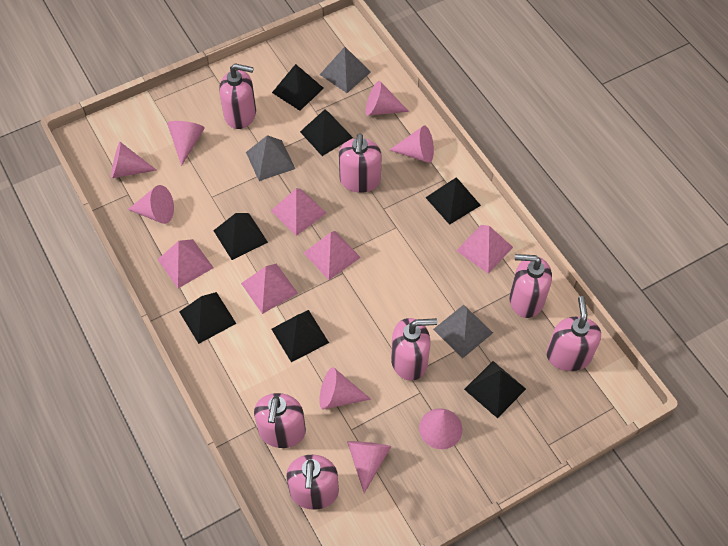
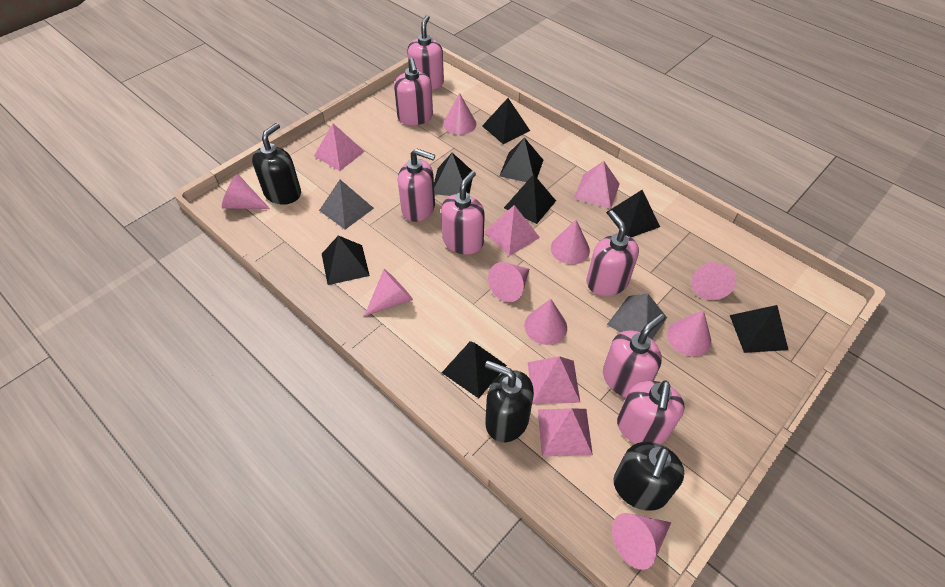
black pyramid: [179,292,236,344] [213,213,268,260] [272,64,324,111] [272,310,329,362] [300,109,353,156] [425,177,481,225] [464,361,526,418] = 7 -> [322,235,370,285] [434,153,472,196] [442,341,507,398] [482,98,530,144] [499,137,543,182] [504,174,556,224] [606,190,660,237] [730,305,788,353] = 8
black soap dispenser: none = 0 -> [252,123,301,204] [485,361,534,442] [613,442,684,511] = 3
grey pyramid: [246,135,295,181] [320,47,371,93] [433,305,493,358] = 3 -> [319,180,374,229] [607,293,667,339] = 2
pink cone: [111,142,157,179] [128,185,174,224] [167,121,205,166] [319,367,371,409] [347,441,391,493] [366,81,409,116] [390,126,434,163] [419,408,463,449] = 8 -> [222,174,270,209] [364,269,413,316] [443,93,476,135] [488,262,529,302] [524,299,567,345] [551,220,590,264] [612,513,671,570] [667,310,711,356] [691,262,736,300] = 9

